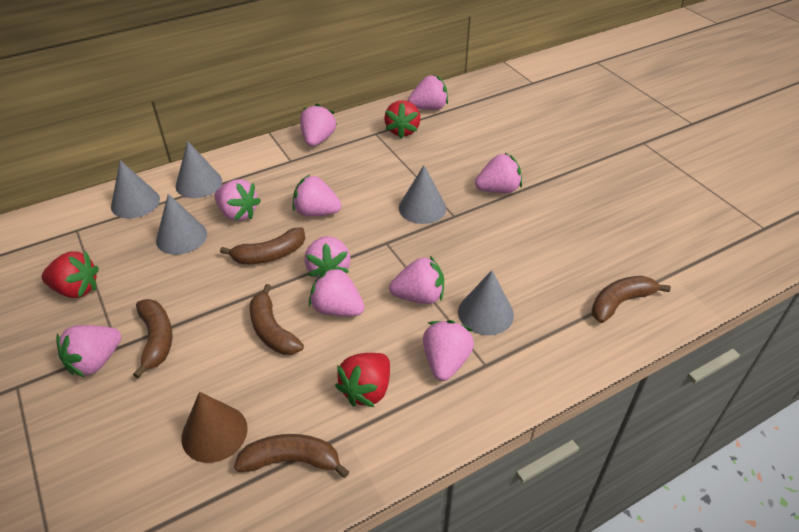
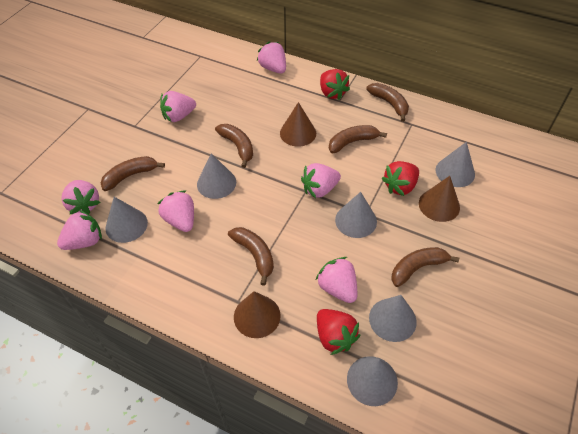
brown banana: [133,299,172,379] [220,228,305,264] [234,434,349,478] [250,284,304,355] [592,276,671,323] = 5 -> [101,156,165,191] [215,124,253,168] [228,227,274,286] [329,125,387,153] [366,83,409,122] [391,247,459,287] = 6
brown cone: [181,392,248,463] = 1 -> [234,291,281,338] [280,102,316,147] [419,176,460,222] = 3
grey cone: [111,160,160,219] [156,194,207,255] [176,141,222,198] [399,165,446,224] [458,270,514,335] = 5 -> [105,197,148,243] [197,153,236,199] [335,192,377,238] [347,356,398,406] [369,295,417,342] [436,142,475,187] = 6
pink strawberry: [56,325,122,377] [214,179,261,221] [293,175,341,216] [300,104,337,146] [305,236,351,278] [309,266,365,316] [389,256,444,304] [408,75,448,110] [423,320,474,381] [475,153,522,193] = 10 -> [57,210,102,250] [61,180,100,214] [157,190,194,232] [160,91,196,122] [257,41,286,74] [301,163,341,198] [316,257,357,303] = 7

